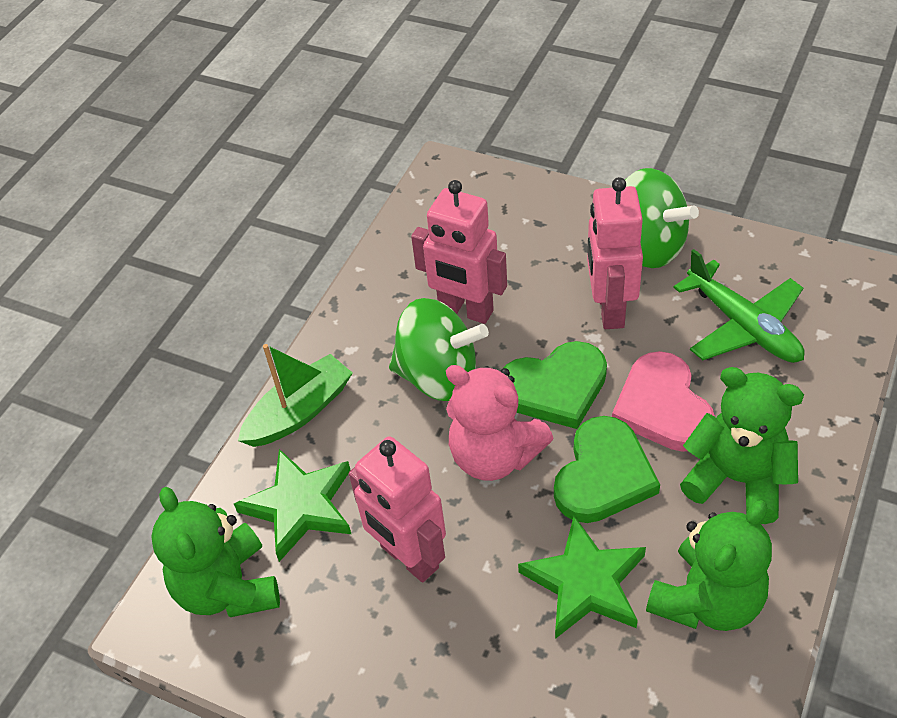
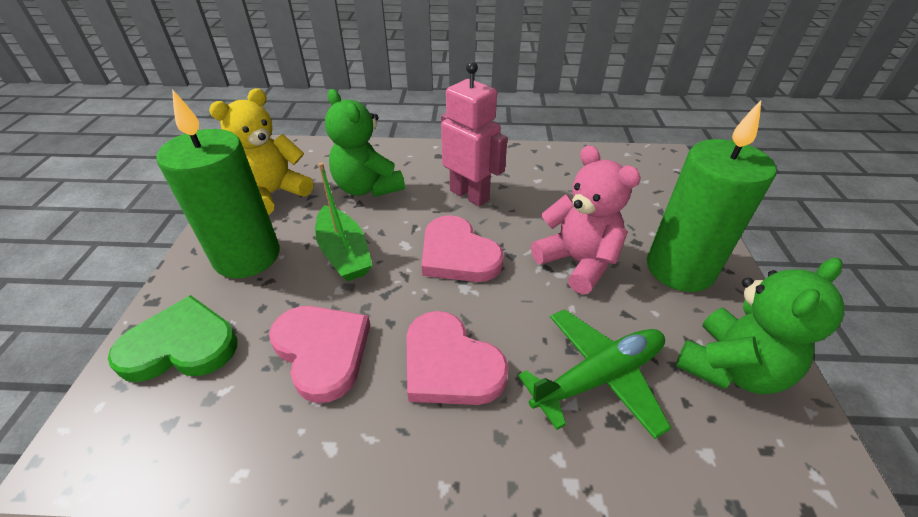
green candle: none = 0 -> [157,89,279,278] [647,100,776,292] = 2
green heart: [504,341,607,429] [554,416,660,523] = 2 -> [108,295,237,382] = 1
green spinning top: [389,298,489,401] [625,168,699,268] = 2 -> none = 0
green star: [234,449,351,562] [518,516,646,639] = 2 -> none = 0
green teddy bear: [151,487,280,617] [646,500,772,631] [680,367,804,524] = 3 -> [325,89,405,197] [676,258,844,394] = 2
pink heart: [612,351,715,452] = 1 -> [269,306,370,403] [407,311,509,405] [422,215,504,282] = 3
pink robot: [349,436,446,583] [411,180,507,324] [587,177,643,329] = 3 -> [441,61,508,207] = 1
yellow teddy bear: none = 0 -> [209,88,313,215] = 1

